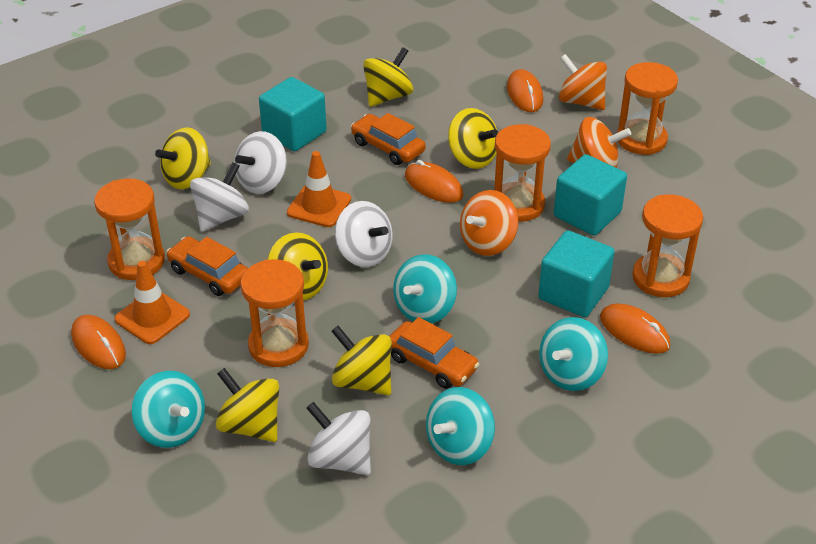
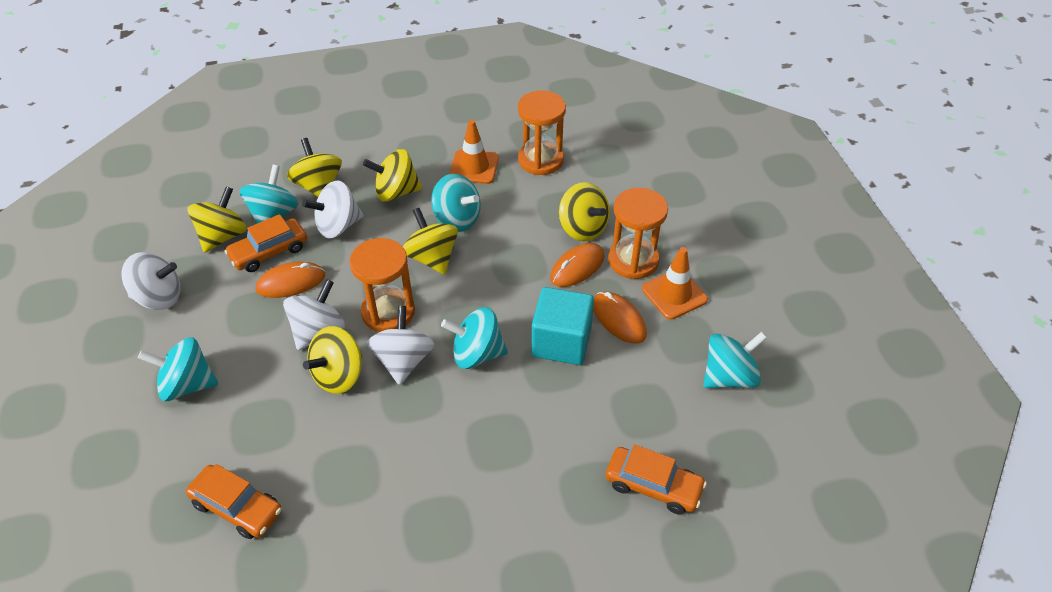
orange hourglass: [94,178,165,280] [240,259,309,367] [494,124,551,222] [617,62,678,155] [632,194,703,297] = 5 -> [349,238,415,332] [518,91,566,175] [608,188,668,279] = 3
orange mouse: [71,315,126,369] [405,160,463,203] [507,69,543,112] [600,304,670,354] = 4 -> [256,262,325,298] [550,243,605,287] [593,292,647,344] = 3
orange spinning top: [460,190,518,256] [559,54,607,110] [567,117,631,168] = 3 -> none = 0
turquoise cube: [259,77,327,151] [538,230,615,317] [554,154,627,236] = 3 -> [531,287,594,365] = 1
turquoise spinning top: [132,371,205,448] [393,254,457,324] [426,387,495,465] [539,317,608,391] = 4 -> [138,337,218,401] [239,165,298,224] [431,174,481,232] [441,307,508,369] [703,332,767,388] = 5

